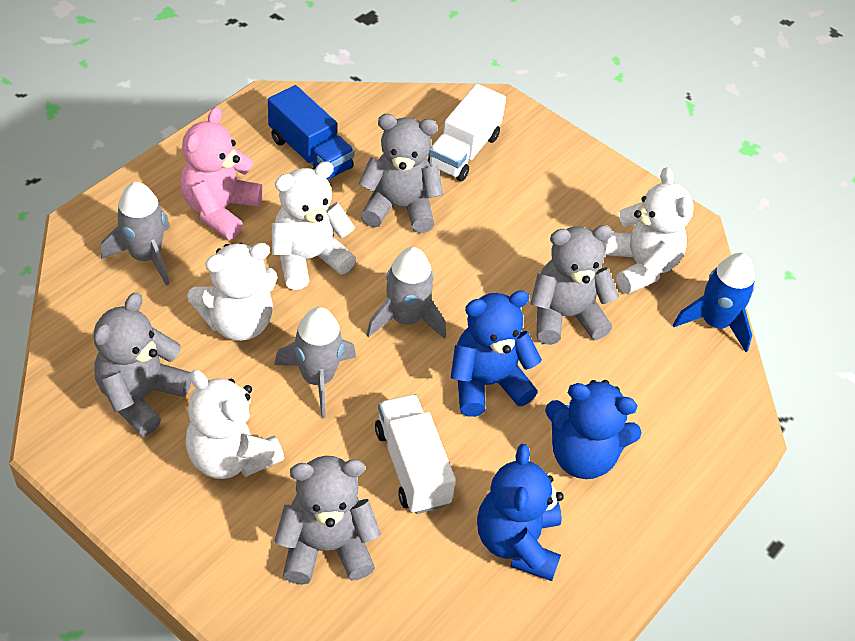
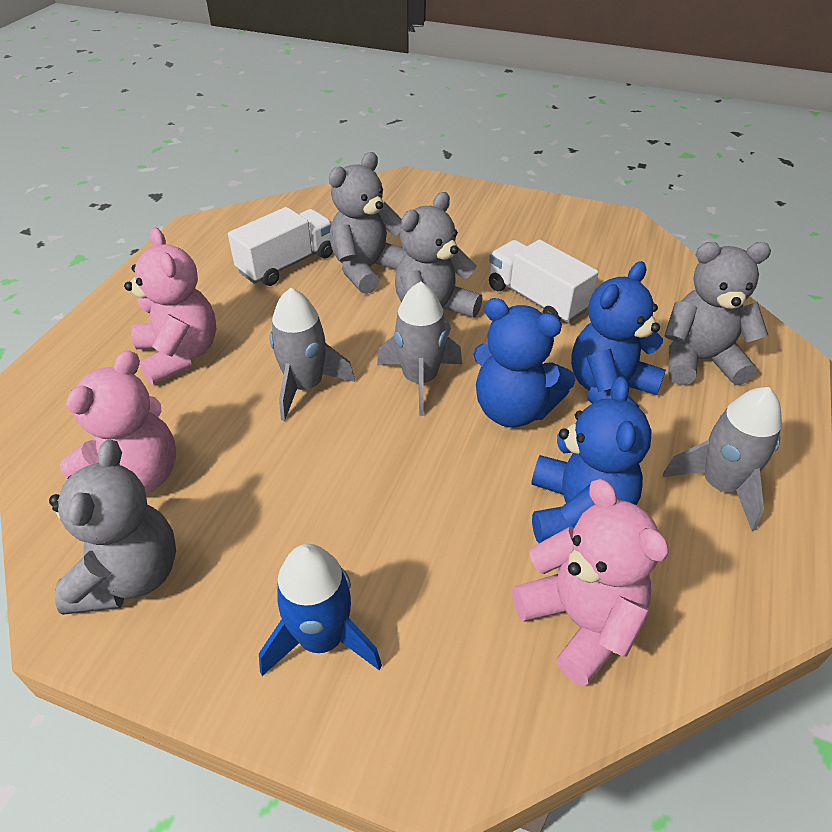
blue truck: [268,85,355,180] = 1 -> none = 0
pink teddy bear: [180,107,263,240] = 1 -> [60,350,176,493] [124,227,216,385] [512,479,669,686] = 3
white teddy bear: [185,370,284,479] [187,243,278,341] [272,161,356,290] [603,167,694,294] = 4 -> none = 0

